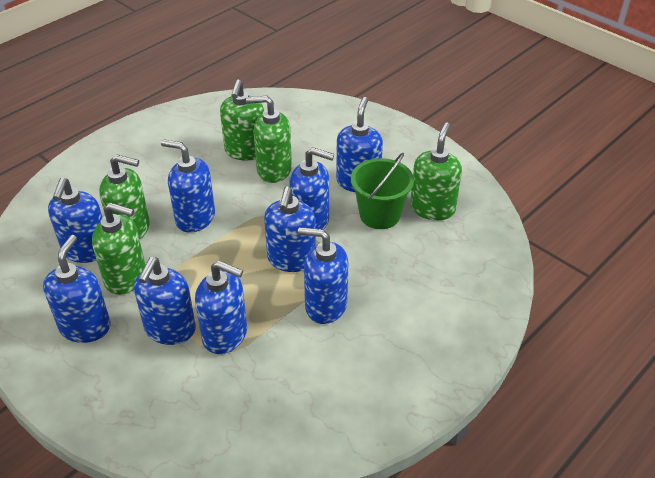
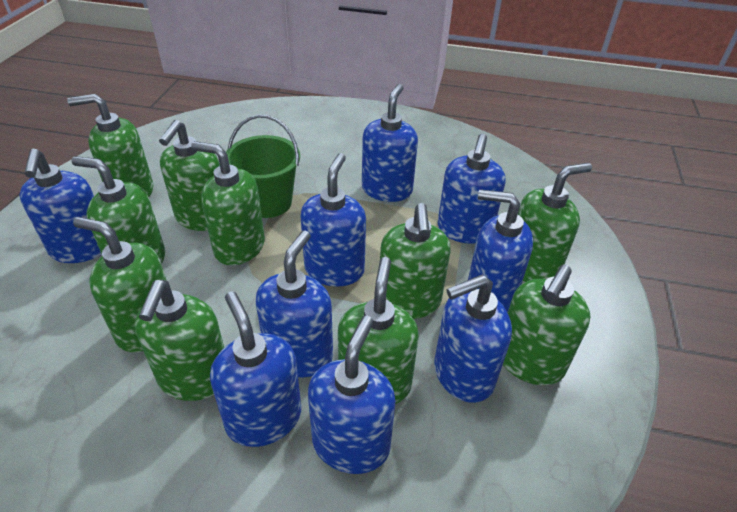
green soap dispenser: [92,203,145,295] [99,154,150,239] [220,80,264,161] [246,96,292,183] [410,122,462,220] = 5 -> [67,94,153,197] [71,156,165,264] [73,217,167,352] [135,280,224,401] [159,120,220,231] [191,141,265,265] [338,257,419,404] [380,203,450,319] [503,264,591,385] [518,163,592,282] = 10

